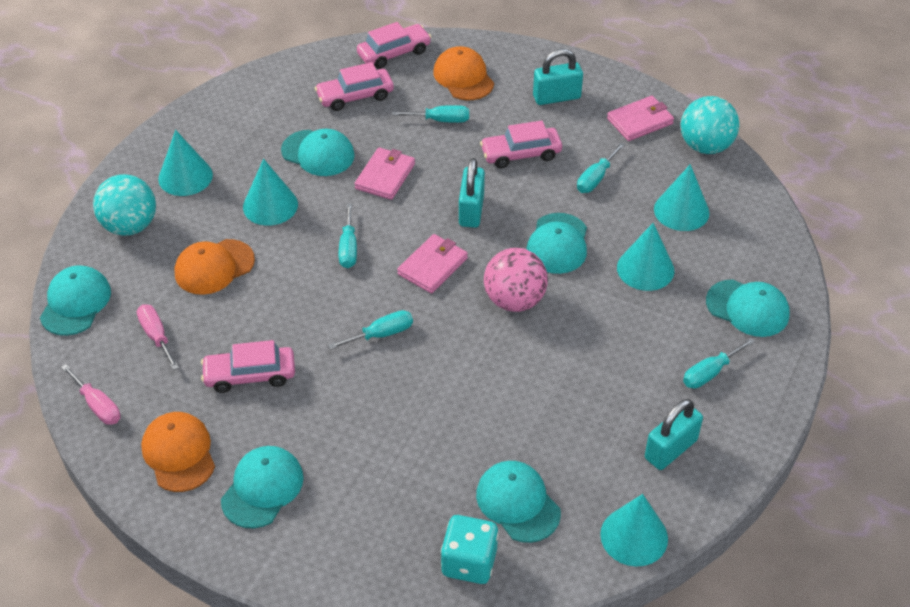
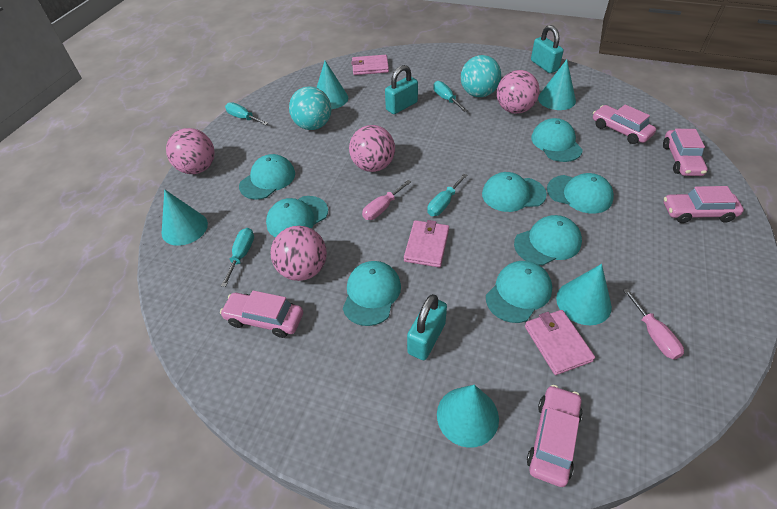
orange cap: [141,412,215,492] [175,239,255,295] [433,46,494,100] = 3 -> none = 0
pink ball: [484,248,548,312] = 1 -> [166,128,215,174] [271,226,327,281] [349,125,395,172] [497,70,540,114] = 4
pink car: [201,340,295,393] [315,62,394,111] [357,22,431,69] [480,121,562,168] = 4 -> [220,290,303,338] [527,385,583,487] [593,104,656,144] [663,129,708,176] [664,186,744,223] = 5
turquoise cap: [40,265,111,336] [221,446,304,528] [281,129,355,176] [476,461,561,543] [527,213,587,274] [706,279,790,337] = 6 -> [239,154,295,200] [266,196,328,238] [343,261,401,326] [482,172,547,212] [486,261,552,323] [514,215,582,266] [531,118,583,162] [547,173,614,214] = 8
turquoise dice: [441,515,498,584] = 1 -> none = 0
turquoise screwdriver: [328,310,413,350] [339,203,357,268] [392,105,469,123] [577,142,625,193] [683,338,755,389] = 5 -> [221,228,254,287] [225,102,268,125] [427,174,467,216] [433,81,467,112] = 4

